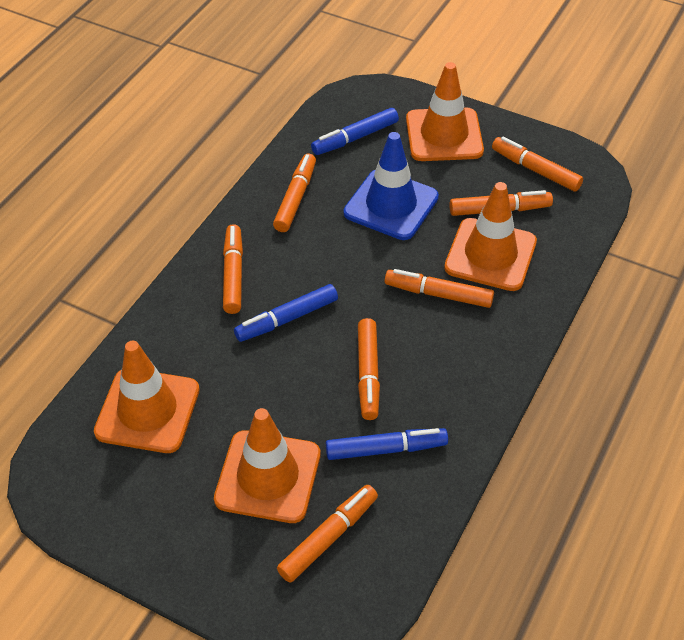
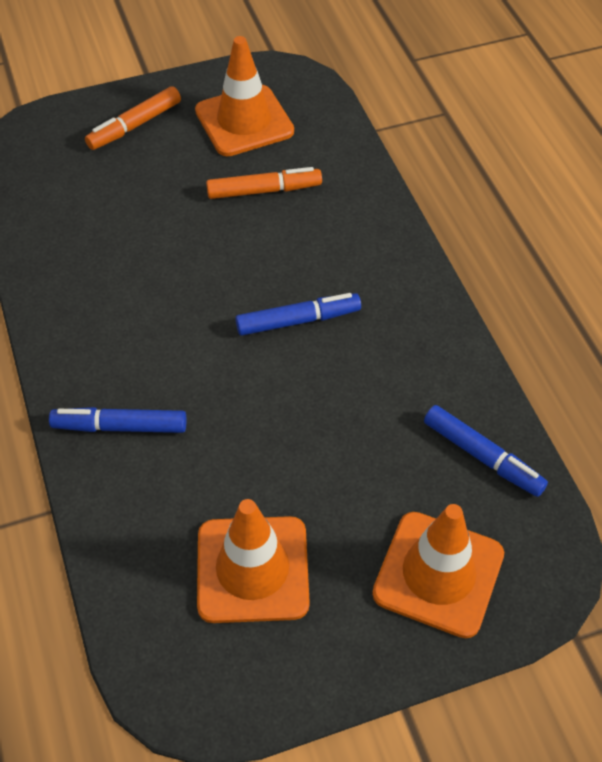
blue traffic cone: [344,132,439,240] = 1 -> none = 0
orange marker: [223,224,243,314] [273,154,316,232] [277,485,378,583] [358,318,380,420] [384,269,494,308] [450,190,553,216] [492,137,583,192] = 7 -> [85,86,181,150] [206,167,322,199] = 2
orange traffic cone: [94,341,200,453] [214,408,321,523] [406,62,484,161] [444,182,537,291] = 4 -> [195,36,294,156] [197,499,310,623] [372,504,504,638] = 3

